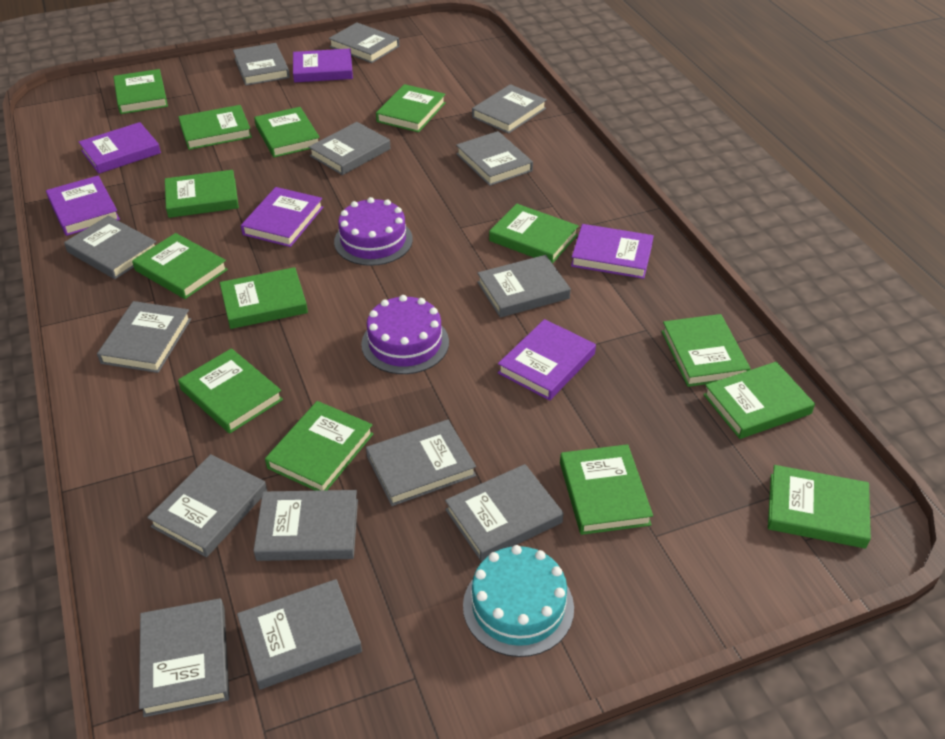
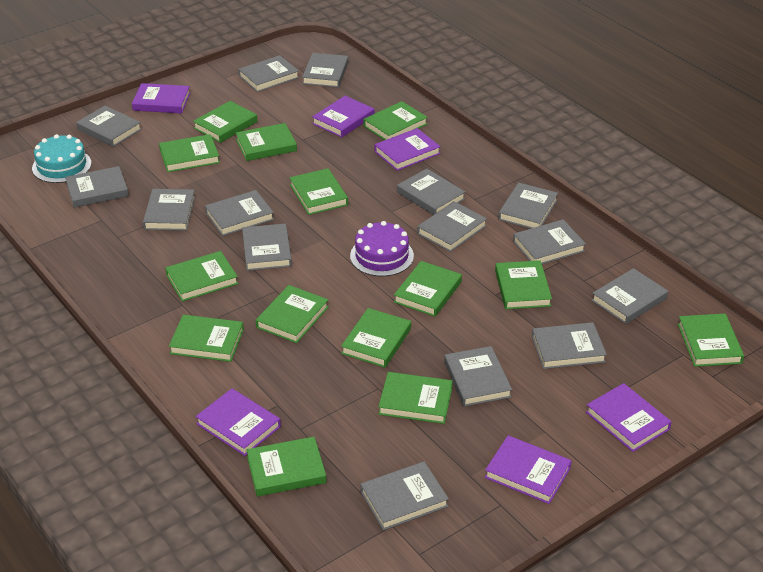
grey book: [64,216,156,279] [97,301,191,373] [139,598,229,717] [147,454,267,557] [233,43,290,86] [237,579,362,689] [253,490,358,561] [309,122,390,175] [329,22,399,63] [366,420,476,506] [445,464,564,561] [456,131,533,186] [472,84,547,134] [477,255,571,318] = 14 -> [65,166,129,208] [76,106,142,147] [143,189,195,231] [205,190,274,236] [238,55,299,92] [242,224,292,271] [302,53,348,88] [360,461,449,530] [397,169,465,215] [417,201,487,252] [444,346,512,406] [498,182,558,229] [513,219,586,264] [532,322,607,369] [591,268,668,324] = 15
purple cake: [334,197,413,266] [361,295,449,374] = 2 -> [350,221,414,276] = 1

